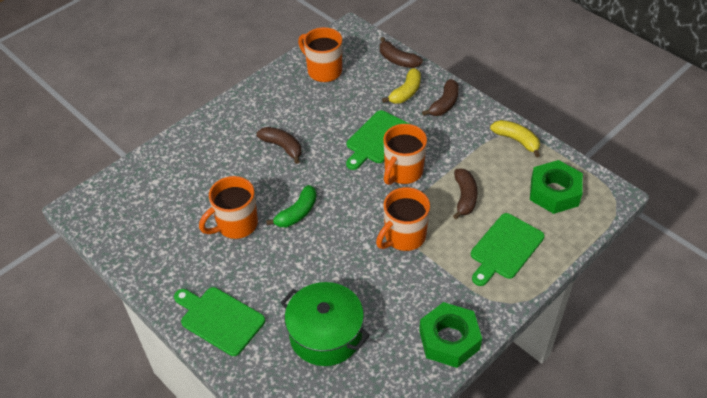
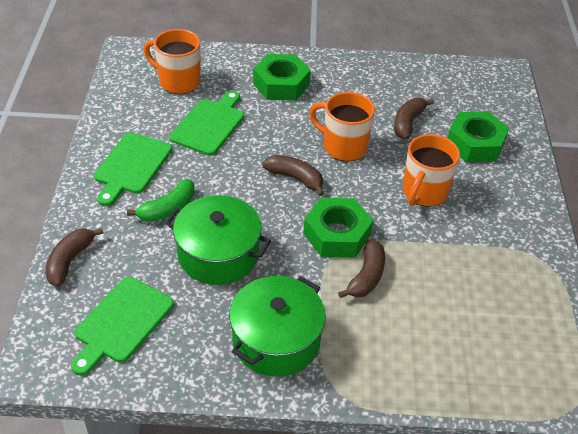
green nut: [419,302,482,368] [530,160,583,214] = 2 -> [253,54,311,101] [303,197,373,258] [448,111,509,162] = 3
green pot: [281,282,370,366] = 1 -> [165,195,271,285] [229,276,326,377] = 2
orange mug: [199,176,258,239] [298,27,342,82] [376,187,430,251] [383,124,427,185] = 4 -> [144,29,200,94] [309,92,375,161] [403,134,460,207] = 3
yellow banana: [382,68,421,104] [490,120,540,157] = 2 -> none = 0

